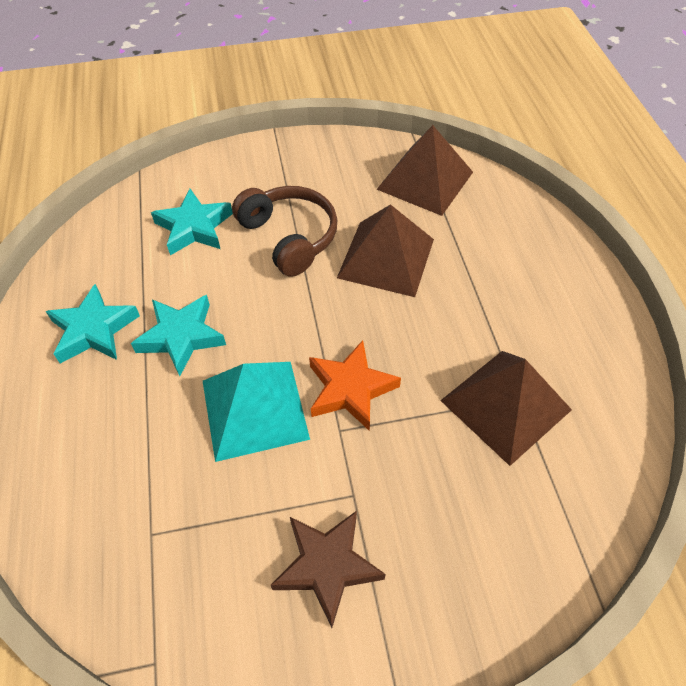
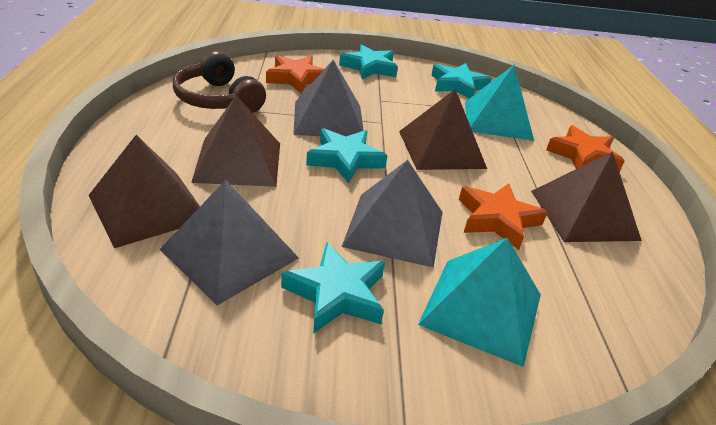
brown pyramid: [337,204,434,297] [377,125,473,216] [440,351,572,466] = 3 -> [89,135,200,248] [191,96,280,187] [399,89,487,170] [531,151,642,242] = 4
brown star: [271,511,386,628] = 1 -> none = 0
grey pyramid: none = 0 -> [160,180,299,305] [293,60,364,136] [342,160,442,268] = 3
orange star: [309,340,401,431] = 1 -> [266,55,324,93] [459,184,547,250] [546,125,625,172] = 3
turquoise pyramid: [203,362,310,462] = 1 -> [418,238,541,367] [465,65,534,141] = 2
turquoise star: [46,284,140,363] [131,295,226,376] [151,189,233,255] = 3 -> [281,242,385,334] [306,128,388,184] [339,44,398,80] [431,63,492,98] = 4

